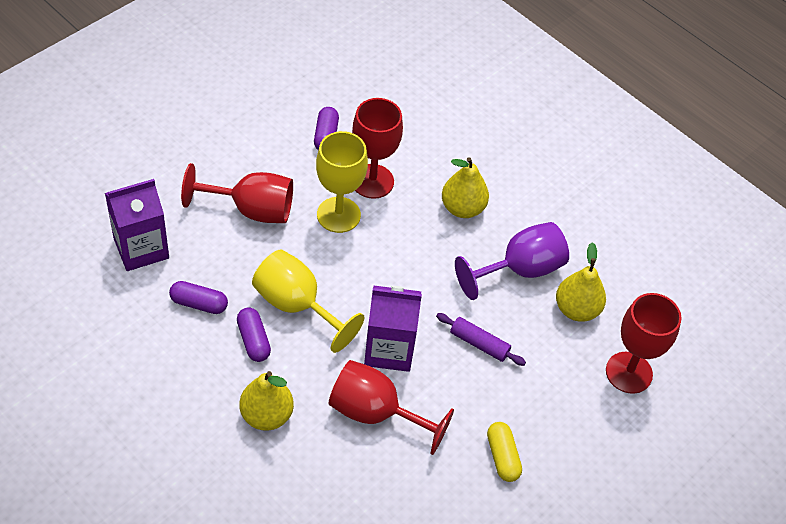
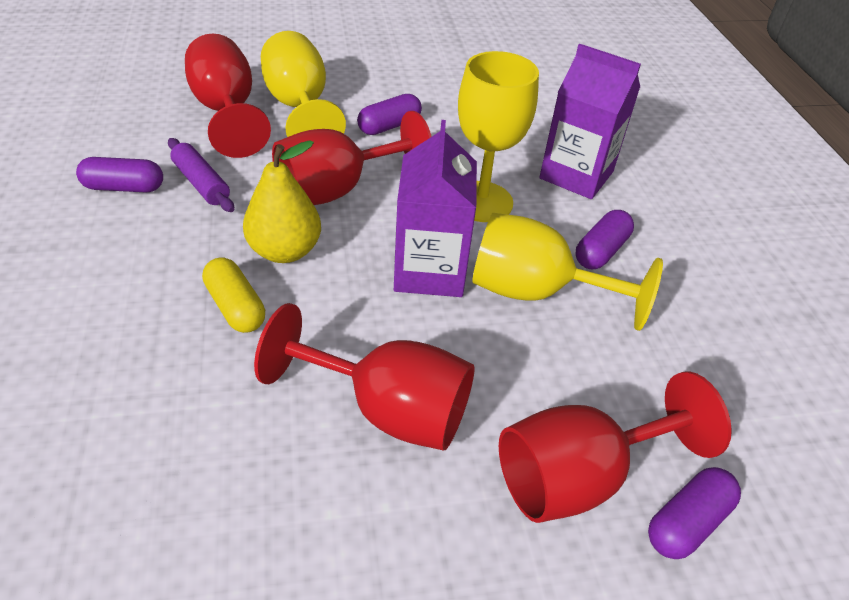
purple capsule: [169,281,228,314] [237,308,271,362] [314,107,339,150] = 3 -> [76,157,163,192] [357,94,422,135] [576,210,634,269] [648,467,741,559] = 4
purple goblet: [455,222,569,300] = 1 -> none = 0
yellow goblet: [252,249,365,353] [316,131,368,233] = 2 -> [261,31,346,137] [458,51,539,222] [472,213,663,331] = 3
yellow pear: [240,371,294,431] [442,157,489,218] [556,242,606,322] = 3 -> [243,140,321,263] = 1

